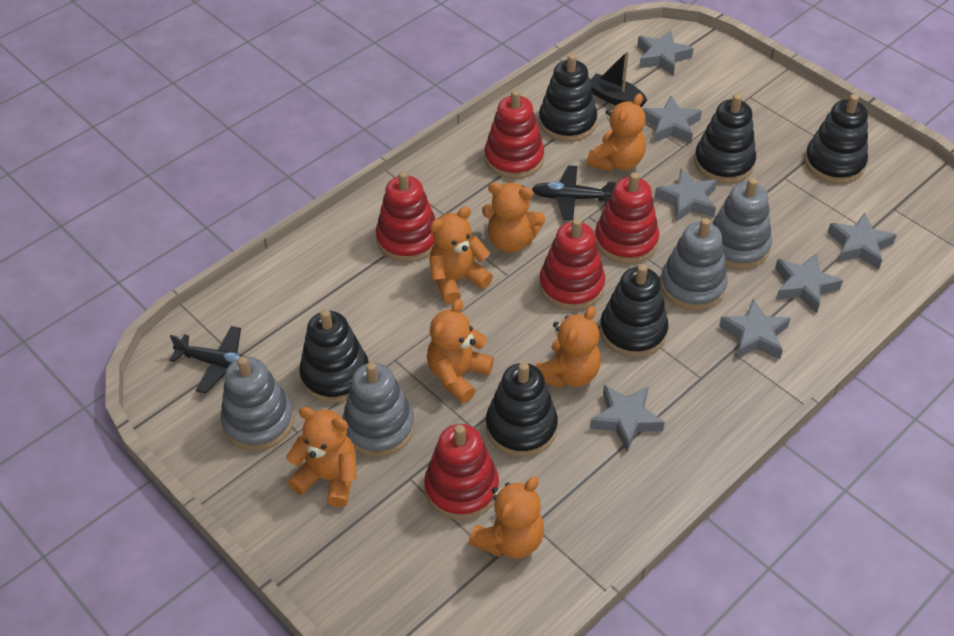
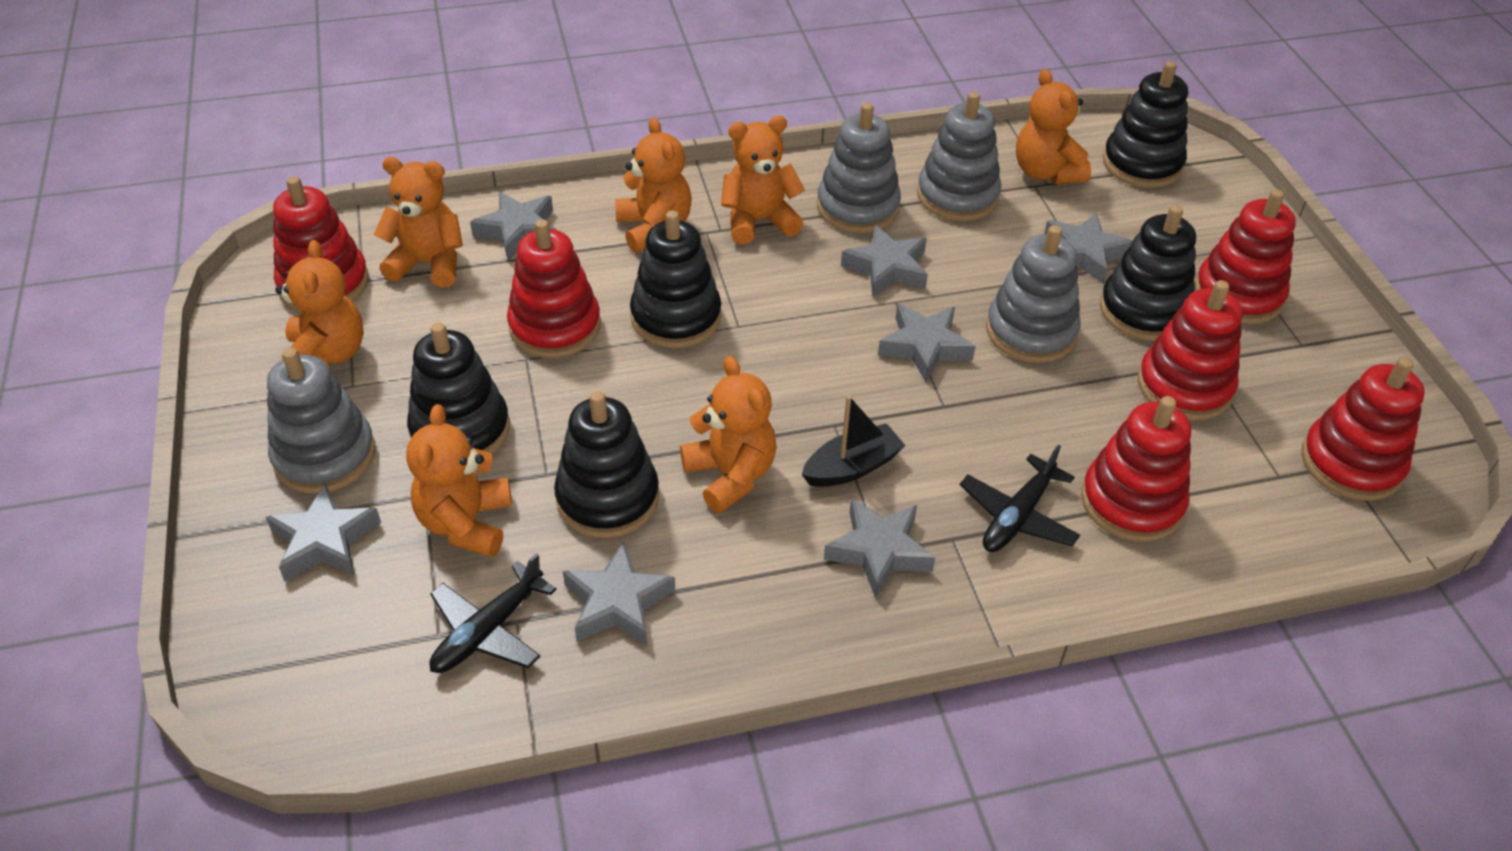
black stacking toy: [299,309,369,403] [486,362,558,457] [539,54,597,142] [600,264,669,357] [694,94,756,183] [804,94,868,184] = 6 -> [407,322,510,455] [554,391,659,538] [630,210,721,348] [1100,205,1196,341] [1103,61,1188,188] = 5
red stacking toy: [376,171,436,262] [424,424,499,520] [485,90,544,179] [539,218,605,310] [595,172,659,264] = 5 -> [273,176,369,311] [507,219,601,358] [1081,396,1191,542] [1138,280,1242,420] [1195,189,1296,324] [1301,357,1425,501] = 6

